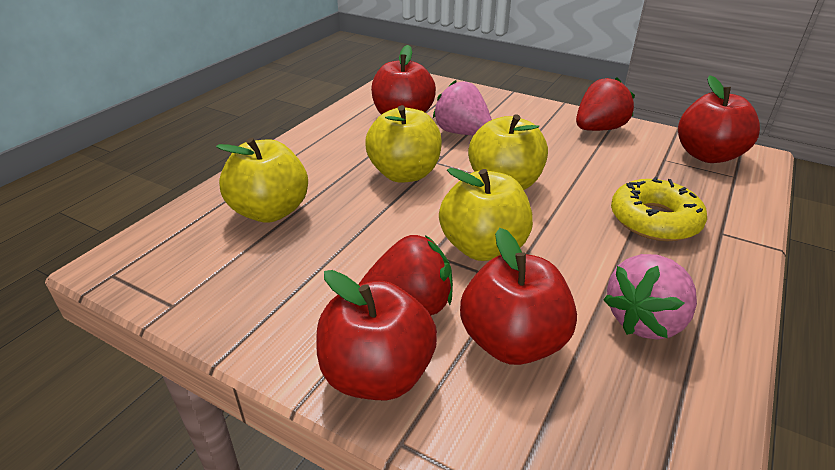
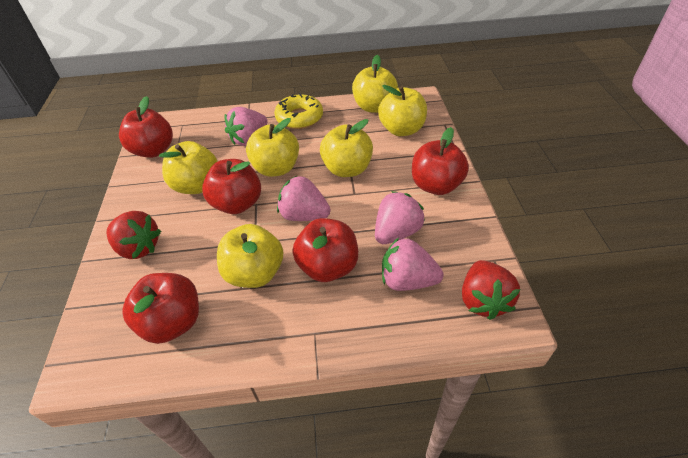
pink strawberry: [433,80,492,135] [603,254,697,339] = 2 -> [225,107,268,146] [277,176,331,221] [375,191,425,244] [382,238,443,291] = 4
red apple: [316,270,437,400] [371,45,436,115] [460,228,577,365] [678,75,760,163] = 4 -> [119,96,173,158] [122,273,199,344] [202,159,261,214] [292,218,358,282] [412,127,469,195] = 5
yellow apple: [216,138,308,223] [365,105,442,183] [439,168,533,261] [468,114,548,190] = 4 -> [159,141,218,194] [217,224,283,288] [246,118,299,177] [320,119,373,177] [352,55,398,113] [378,85,427,136] = 6

